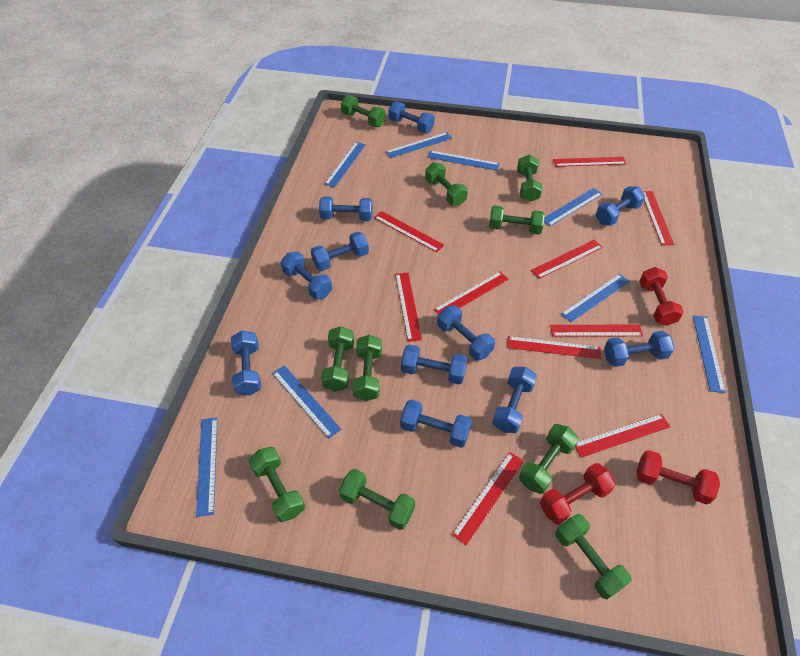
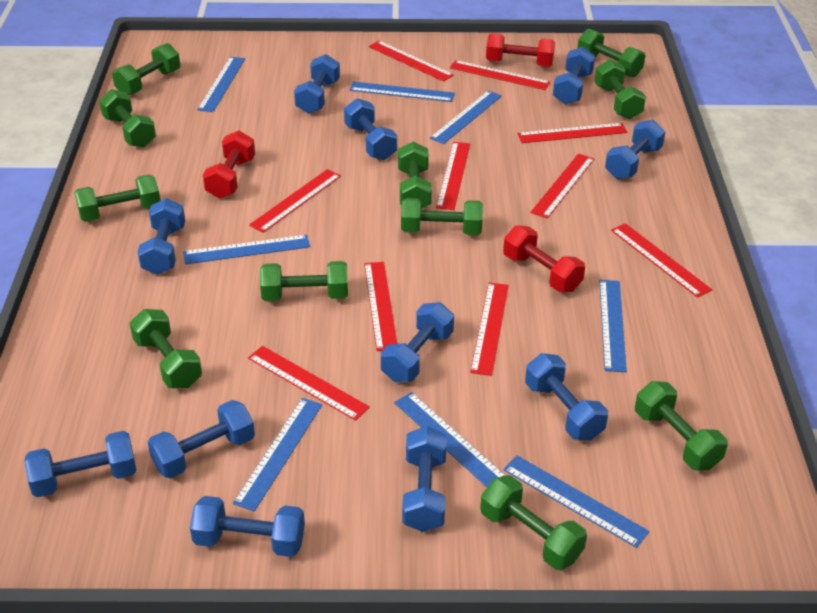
green dumbbell: [249,447,305,522] [321,326,354,392] [339,469,415,530] [341,95,385,127] [353,335,382,401] [425,162,468,206] [489,205,545,235] [517,155,543,202] [519,424,579,494] [556,514,632,599] = 10 -> [74,175,160,222] [99,89,156,148] [112,43,180,95] [129,309,202,388] [260,261,348,301] [398,142,432,209] [401,198,483,235] [480,475,587,570] [577,29,645,78] [594,59,646,119] [635,381,728,470] = 11

